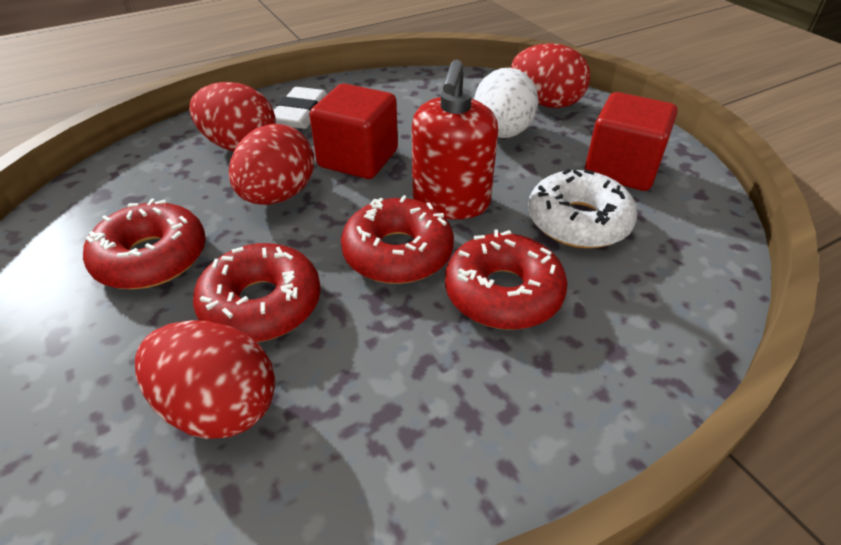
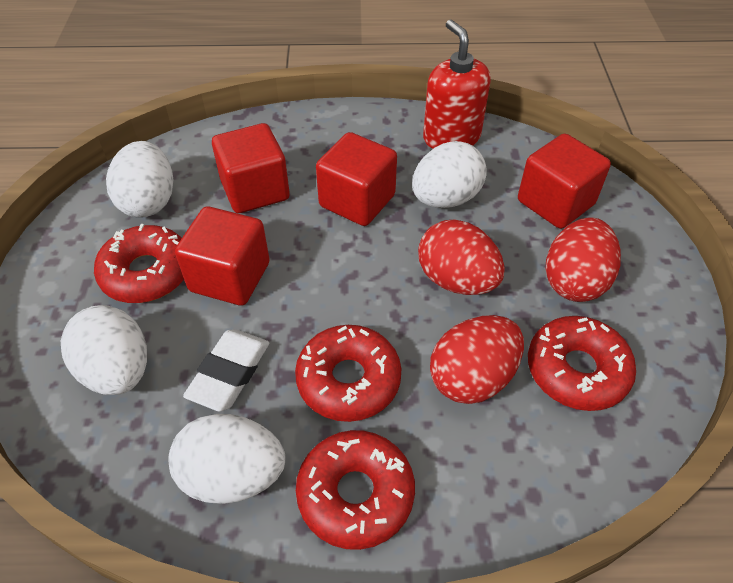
red cube: [309,83,398,179] [585,92,678,191] = 2 -> [175,206,270,306] [212,123,290,213] [316,132,397,226] [518,134,611,229] = 4
red egg: [135,320,275,439] [189,82,276,152] [229,124,314,205] [511,43,590,108] = 4 -> [418,220,505,295] [430,315,524,404] [546,218,621,302] = 3
white donut: [528,169,637,248] = 1 -> none = 0
white egg: [474,68,538,138] = 1 -> [61,305,147,395] [106,141,173,218] [168,414,285,504] [412,141,487,208] = 4

